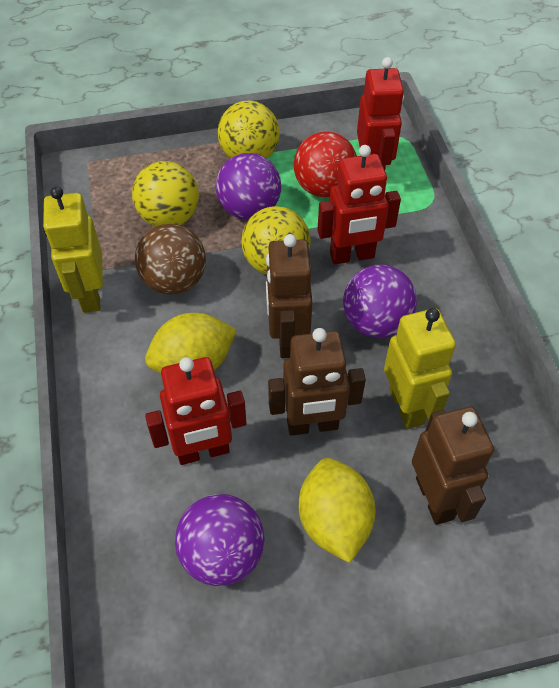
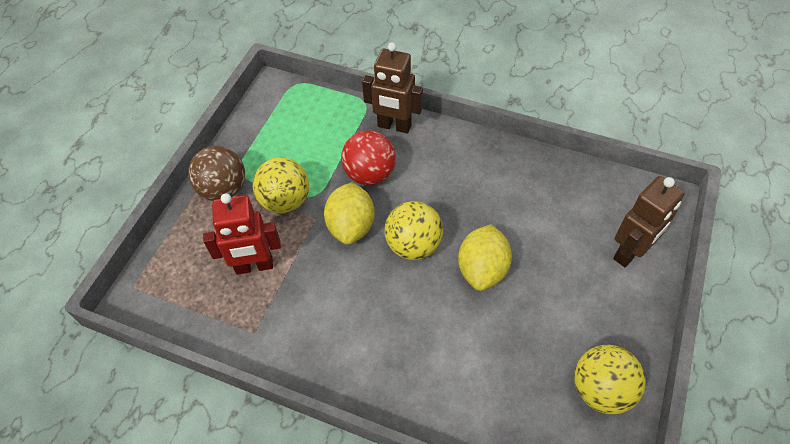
brown robot: [266,234,313,358] [268,328,366,436] [412,407,494,525] = 3 -> [362,42,423,134] [613,176,685,267] = 2
purple ball: [175,494,265,586] [216,153,281,220] [343,265,417,338] = 3 -> none = 0
red robot: [145,357,247,465] [317,145,401,264] [357,57,404,170] = 3 -> [203,193,281,275] = 1
yellow robot: [43,186,103,313] [384,308,456,429] = 2 -> none = 0

